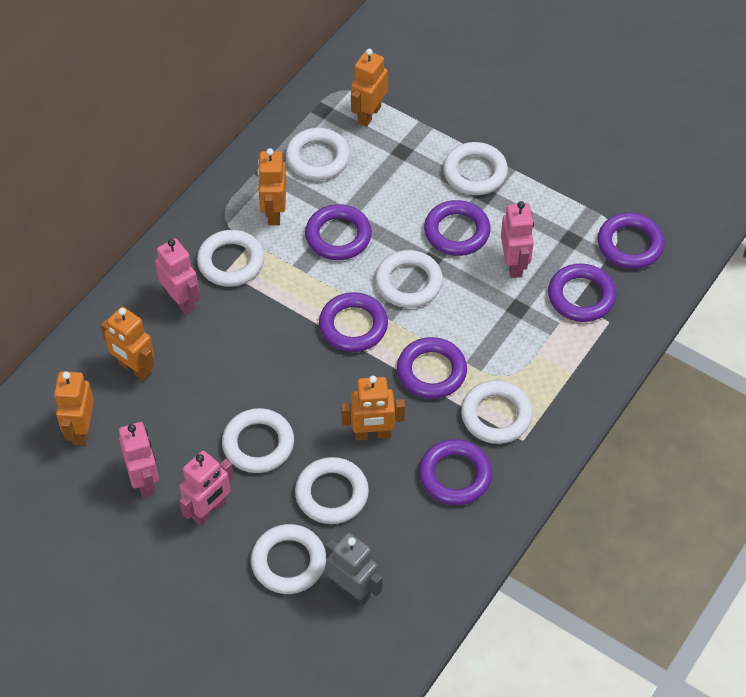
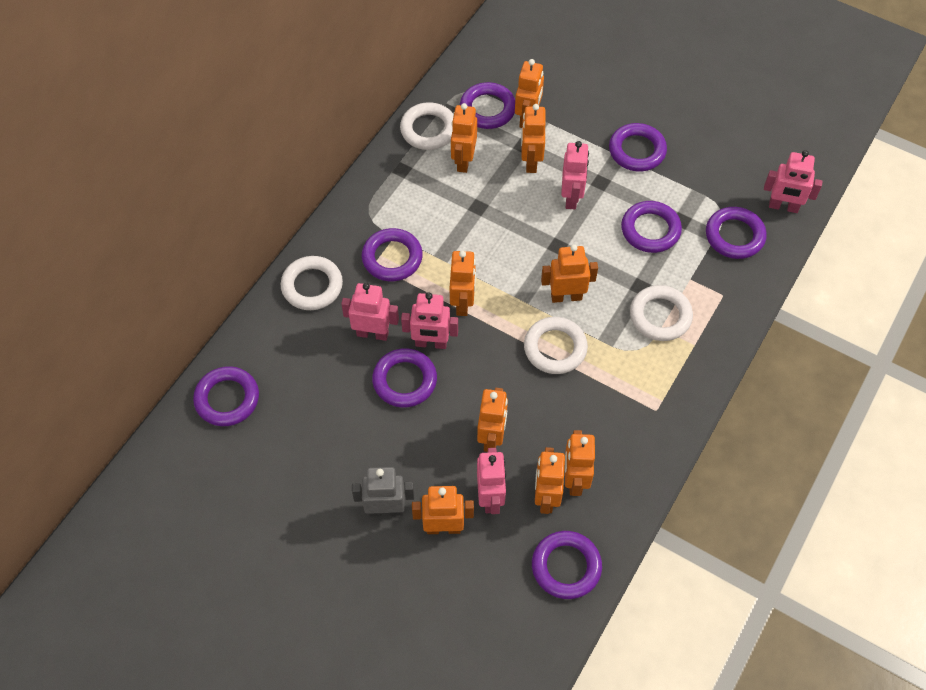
orange robot: [54,371,94,445] [101,307,154,381] [257,148,286,225] [341,375,405,441] [351,49,388,127] = 5 -> [412,486,474,534] [450,251,476,316] [451,103,477,173] [477,388,508,452] [515,59,544,128] [521,104,546,173] [535,447,565,514] [541,244,598,303] [565,430,595,496] = 9
pink robot: [119,422,159,498] [155,238,200,315] [179,451,234,525] [501,201,534,278] = 4 -> [341,283,399,341] [401,293,458,349] [477,448,506,514] [561,141,589,209] [764,150,823,213] = 5
purple ring: [305,204,372,260] [319,292,388,352] [397,337,467,399] [419,439,492,505] [424,200,491,256] [548,263,617,322] [598,213,665,269] = 7 -> [193,366,259,426] [362,228,423,281] [372,348,437,408] [460,82,515,129] [532,531,602,599] [609,123,667,171] [621,201,682,253] [706,207,767,259] = 8
white ring: [197,230,264,287] [222,408,294,473] [251,524,326,594] [286,128,350,181] [295,457,369,524] [375,250,443,308] [443,142,508,195] [461,380,533,444] = 8 -> [281,256,343,310] [400,102,453,150] [524,317,588,374] [630,285,693,341] = 4

